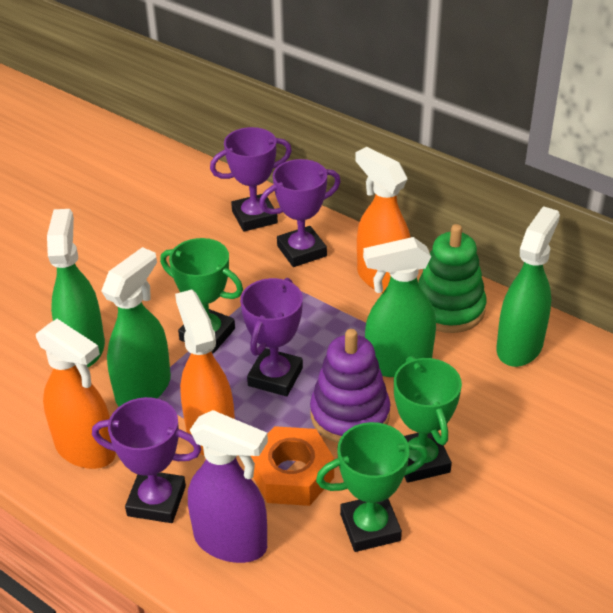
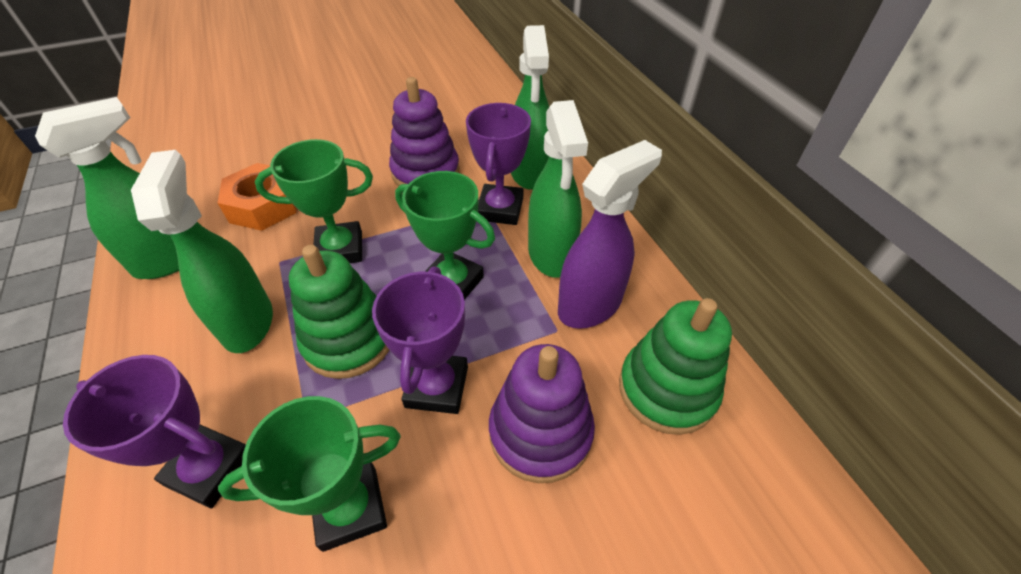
green stacking toy: [418,224,487,333] = 1 -> [289,245,389,379] [619,298,732,435] = 2
orange spray bottle: [36,319,116,469] [175,290,235,455] [355,147,411,293] = 3 -> none = 0
purple stacking toy: [310,329,390,443] = 1 -> [389,77,460,187] [489,344,595,483] = 2
purple trophy: [92,397,202,523] [210,127,292,232] [240,278,303,396] [259,159,341,267] = 4 -> [63,355,246,508] [372,266,468,414] [466,103,531,225] = 3

